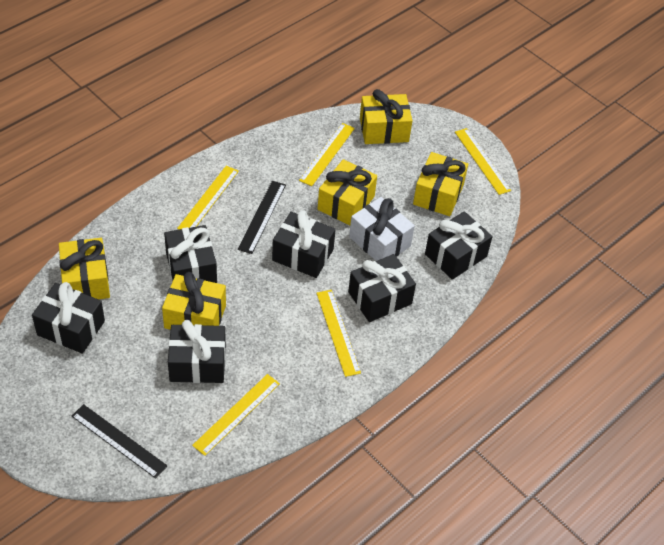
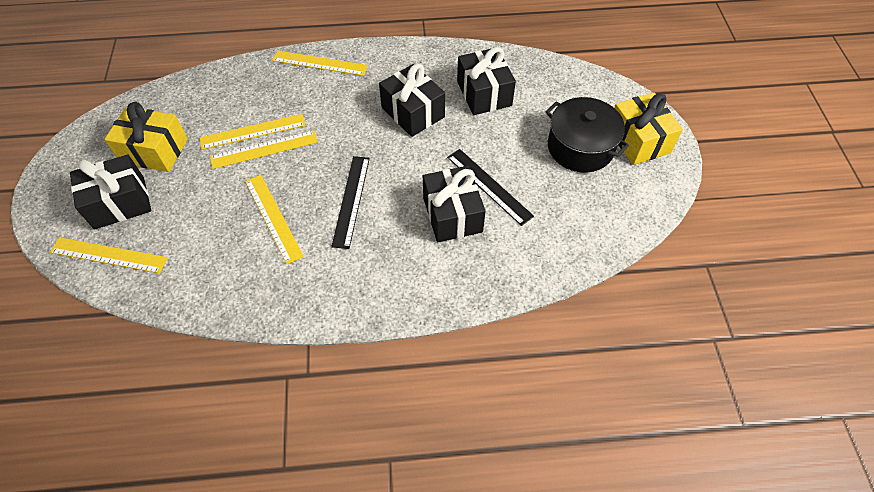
black gift: [32,282,105,354] [164,225,217,283] [168,320,226,383] [272,210,336,278] [348,254,416,322] [425,211,493,280] = 6 -> [70,155,151,230] [379,64,445,137] [423,166,486,242] [457,47,516,115] = 4
black pot: none = 0 -> [545,97,629,173] = 1
white gift: [349,197,415,261] = 1 -> none = 0
yellow gift: [59,238,110,299] [162,272,226,330] [318,159,377,225] [360,89,413,144] [413,152,468,216] = 5 -> [104,102,188,172] [614,92,683,165] = 2

